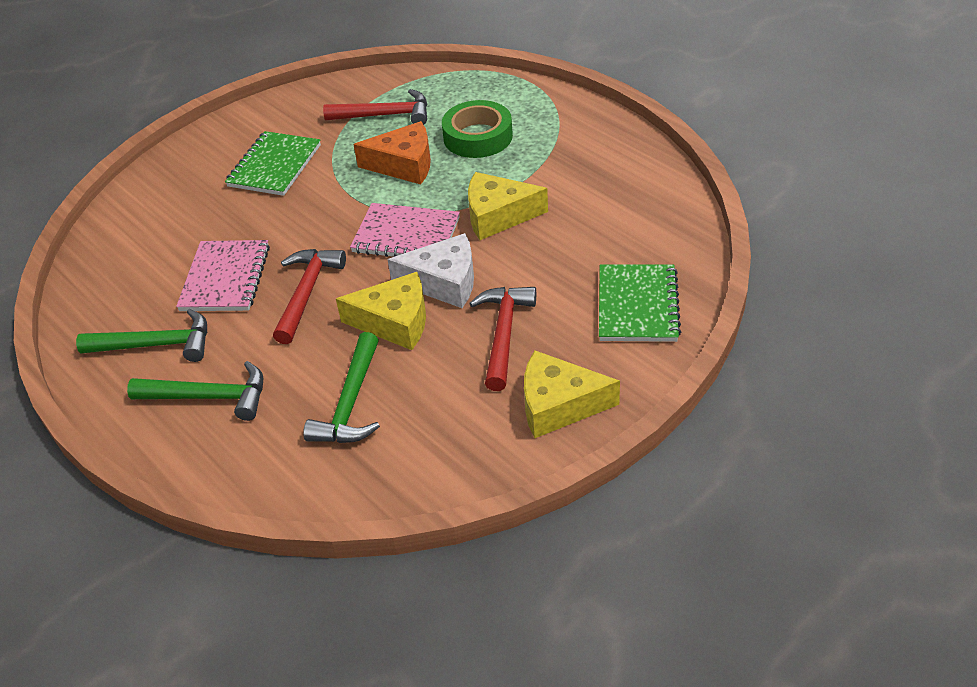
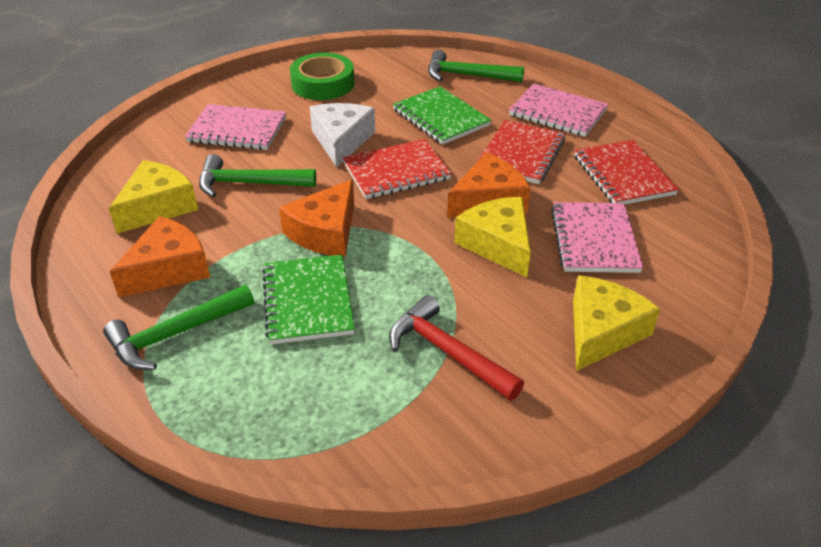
orange cheese: [353,121,431,184] = 1 -> [109,216,210,297] [279,179,354,257] [447,152,530,218] = 3
pink notebook: [176,240,270,311] [350,203,460,257] = 2 -> [185,104,286,150] [509,84,608,137] [551,202,643,273] = 3
red hammer: [273,249,346,344] [323,89,428,125] [469,287,536,391] = 3 -> [389,295,524,401] = 1
red notebook: none = 0 -> [343,139,452,199] [476,120,565,184] [574,140,679,204] = 3

